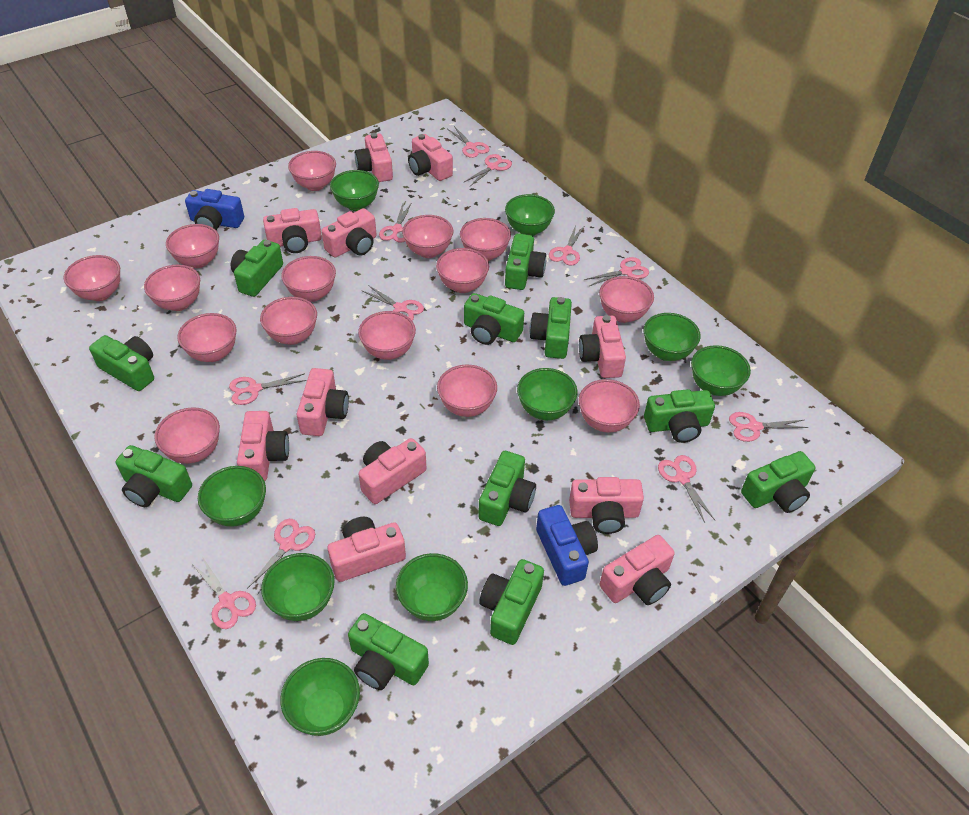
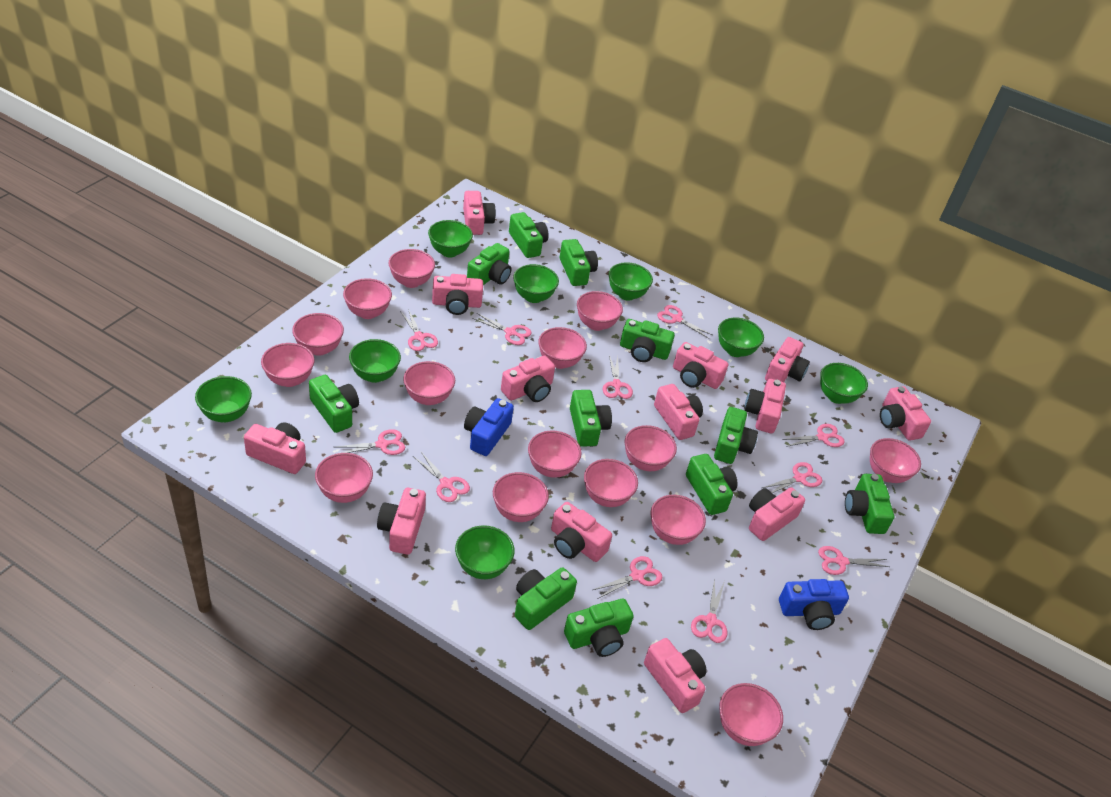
green bowl: [198,466,266,527] [261,553,334,621] [280,658,360,736] [330,170,379,211] [396,553,468,621] [505,194,555,236] [517,368,578,420] [644,313,701,361] [691,345,751,396] = 9 -> [195,376,252,422] [349,339,401,383] [428,220,473,257] [455,525,515,579] [513,264,559,303] [608,262,653,301] [718,318,764,357] [820,363,868,404] = 8
pink camera: [237,411,289,481] [263,208,322,253] [297,368,349,436] [322,208,377,258] [328,517,406,582] [355,133,393,182] [359,438,427,504] [408,134,453,181] [569,477,644,534] [579,315,626,378] [600,535,675,605] = 11 -> [244,422,306,474] [377,488,426,555] [432,274,483,315] [463,191,496,235] [501,356,555,402] [551,502,612,562] [644,638,707,713] [654,384,703,440] [673,342,728,389] [744,379,786,434] [749,487,805,541] [765,337,810,382] [880,386,931,441] = 13

